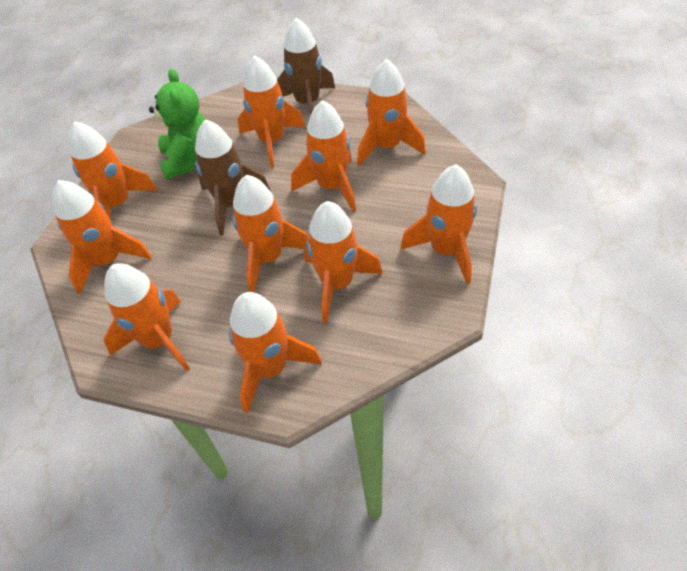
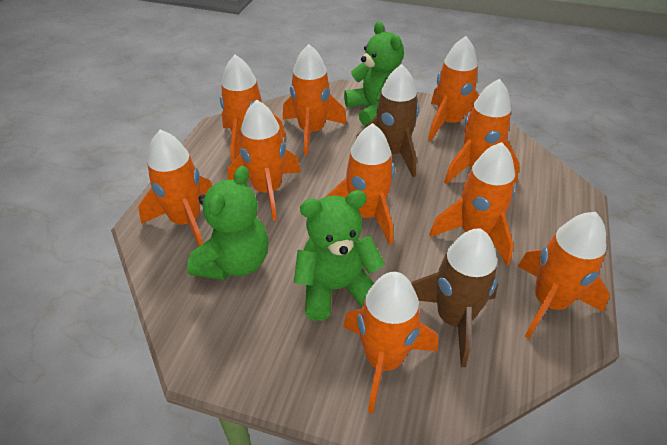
green teddy bear: [149,69,205,180] = 1 -> [187,166,269,280] [294,190,385,321] [344,21,404,126] = 3

